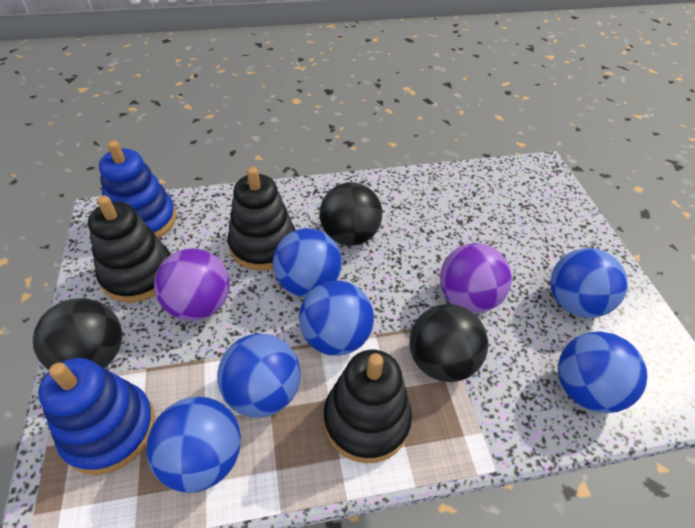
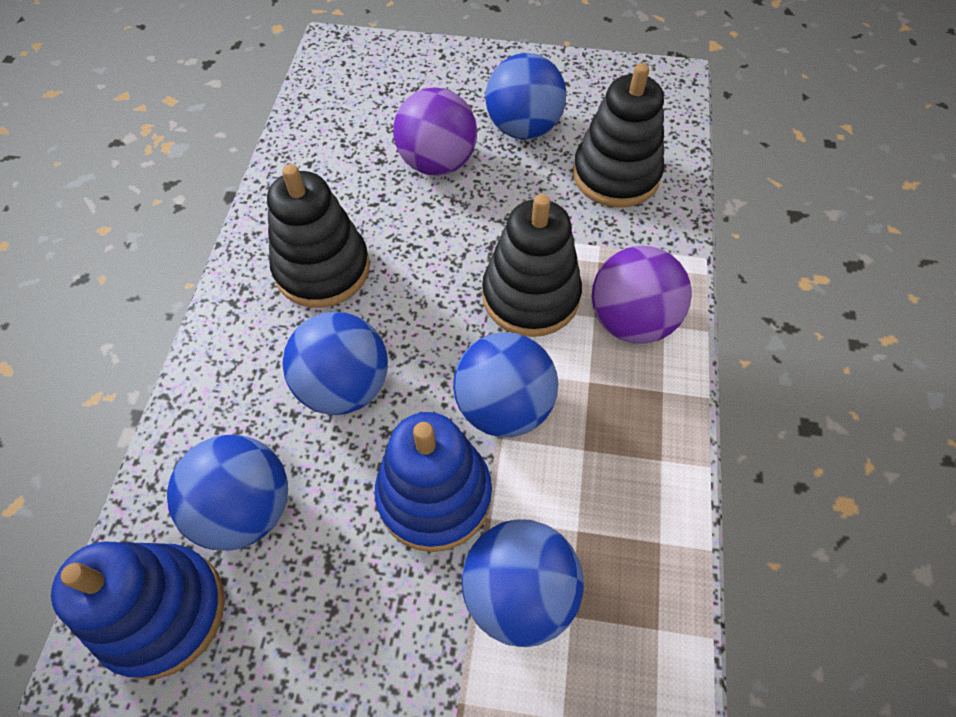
black ball: [33,298,122,370] [319,182,382,246] [410,304,488,382] = 3 -> none = 0
blue ball: [147,397,241,493] [217,333,300,417] [273,228,342,297] [299,280,374,356] [550,248,628,318] [558,331,647,413] = 6 -> [167,434,288,551] [282,312,388,415] [453,332,558,437] [462,519,584,647] [485,53,566,140] = 5

